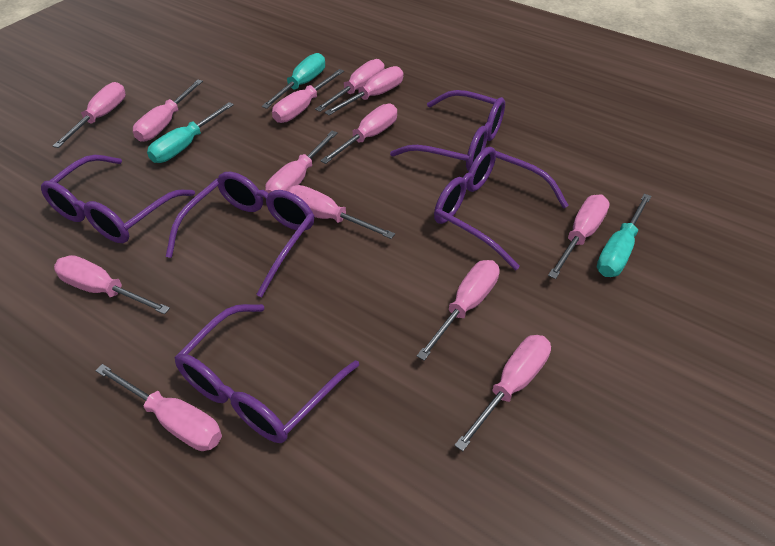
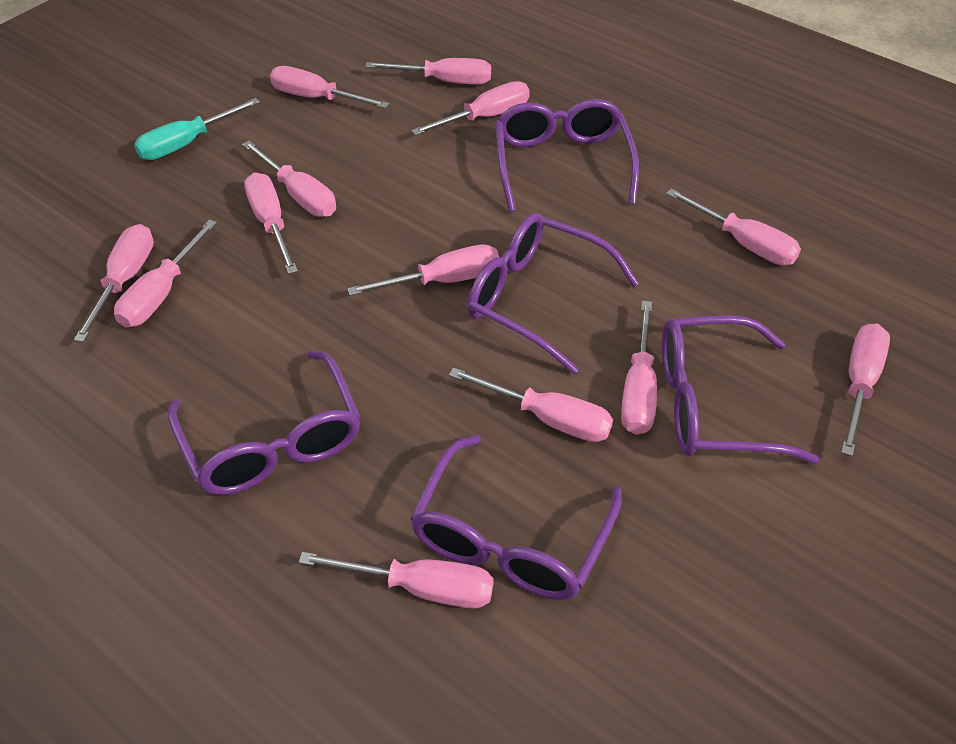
turquoise screwdriver: [147,102,234,163] [262,53,325,109] [597,194,651,277] = 3 -> [134,98,260,160] = 1

